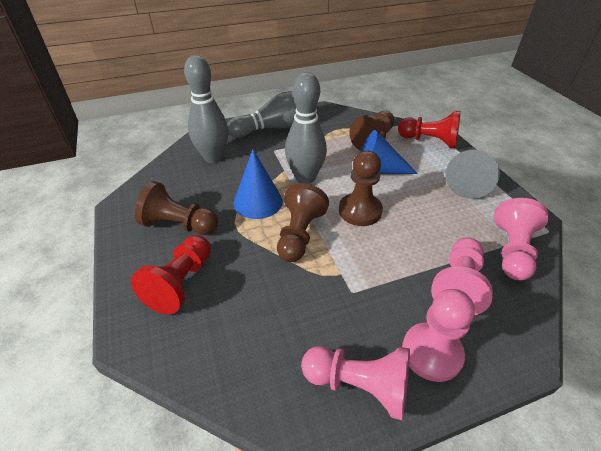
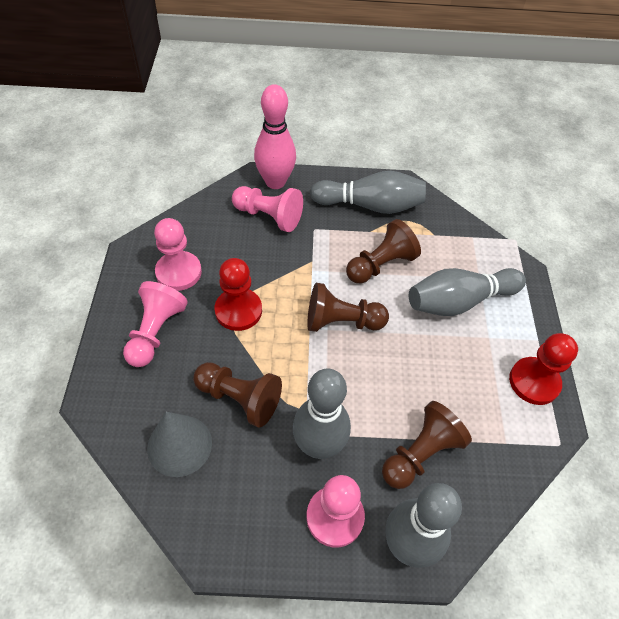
blue cone: [234,149,283,219] [360,130,418,174] = 2 -> none = 0
grey bowling pin: [184,55,228,163] [227,91,317,138] [285,72,327,184] = 3 -> [293,369,351,459] [310,171,426,214] [386,483,462,568] [409,268,526,316] = 4
pink bowling pin: none = 0 -> [254,84,296,189] = 1

